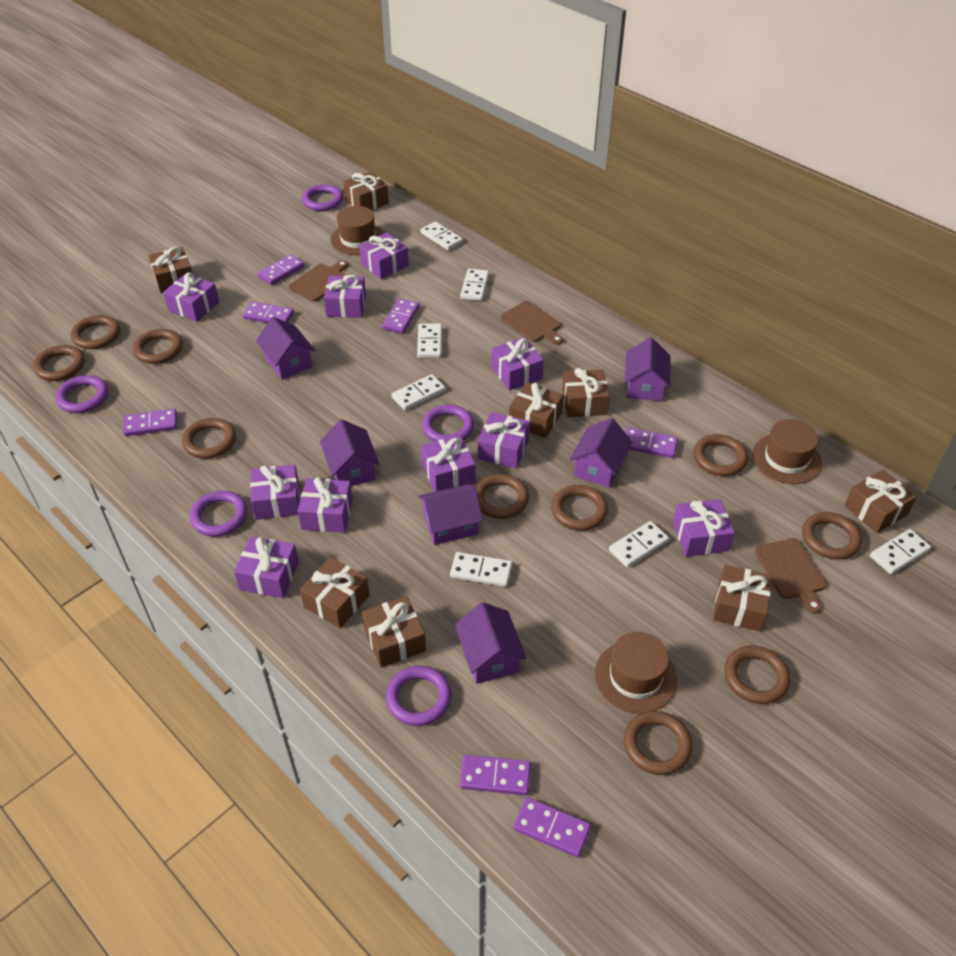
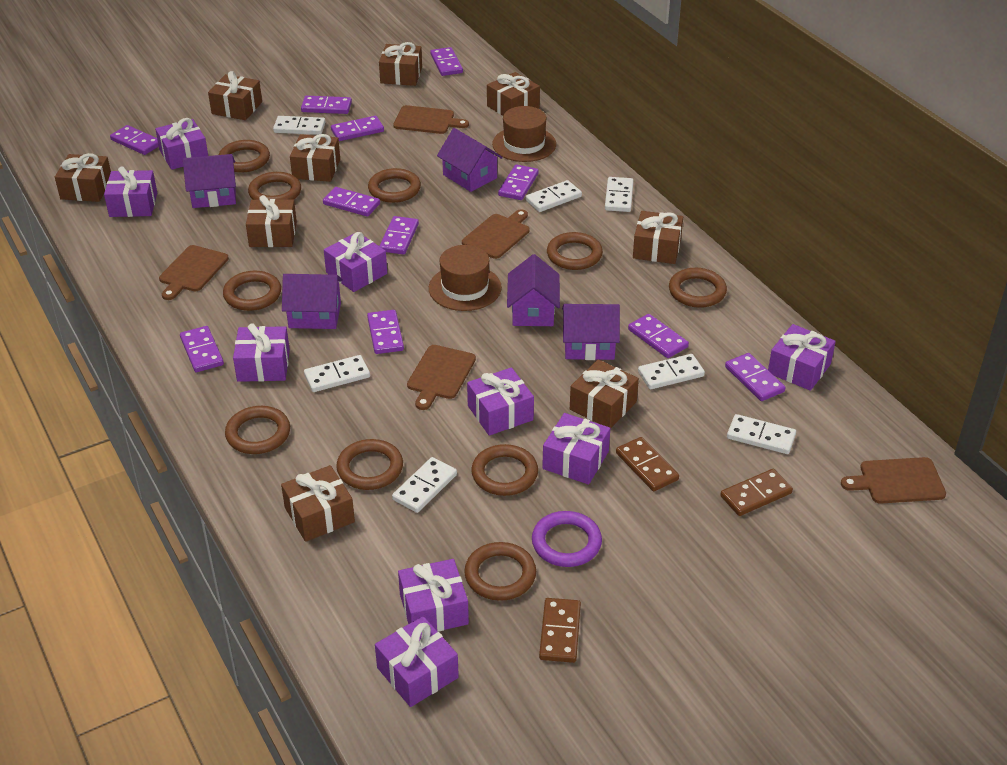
brown cutting board: [289,260,348,302] [501,301,563,345] [755,538,826,613] = 3 -> [159,245,229,300] [393,105,469,134] [407,345,476,410] [462,209,530,259] [841,457,946,504] = 5
brown domino: none = 0 -> [539,598,581,663] [616,437,679,491] [720,469,793,516] = 3
brown gift: [148,247,192,293] [300,557,370,628] [343,171,389,210] [362,596,426,668] [509,382,564,438] [562,368,610,417] [713,565,772,631] [844,469,917,533] = 8 -> [55,153,111,202] [208,71,262,120] [246,195,297,247] [281,465,355,542] [290,134,340,182] [379,42,422,86] [487,72,540,116] [570,359,639,429] [633,211,683,264] = 9
brown hat: [330,206,384,255] [595,632,677,714] [752,419,822,484] = 3 -> [429,245,502,311] [492,106,556,162] = 2
purple domino: [123,409,177,436] [243,302,294,323] [257,254,305,285] [382,298,420,334] [460,755,531,795] [513,797,591,858] [626,427,678,458] = 7 -> [110,125,159,155] [180,326,224,372] [301,96,352,114] [323,187,380,217] [331,116,384,141] [367,310,404,354] [379,216,419,255] [430,47,463,76] [498,164,539,200] [628,314,689,358] [725,353,785,401] = 11
purple gift: [163,273,219,322] [234,536,299,598] [250,464,300,520] [297,477,353,533] [324,275,366,318] [359,232,409,279] [421,435,476,492] [478,412,530,468] [491,337,544,390] [673,499,735,557] = 10 -> [104,166,157,217] [155,118,208,170] [233,323,290,382] [324,232,387,292] [375,616,459,707] [398,559,469,632] [467,367,534,436] [542,413,610,485] [768,324,836,391] = 9
purple house: [256,317,315,380] [320,419,380,486] [418,484,483,545] [455,602,526,684] [570,418,633,488] [625,338,671,401] = 6 -> [183,154,236,208] [282,274,343,329] [437,128,503,192] [507,254,560,326] [562,304,620,360] = 5
purple ring: [55,375,108,413] [190,491,248,537] [302,184,343,211] [386,666,452,726] [422,405,474,442] = 5 -> [532,511,602,567] = 1

